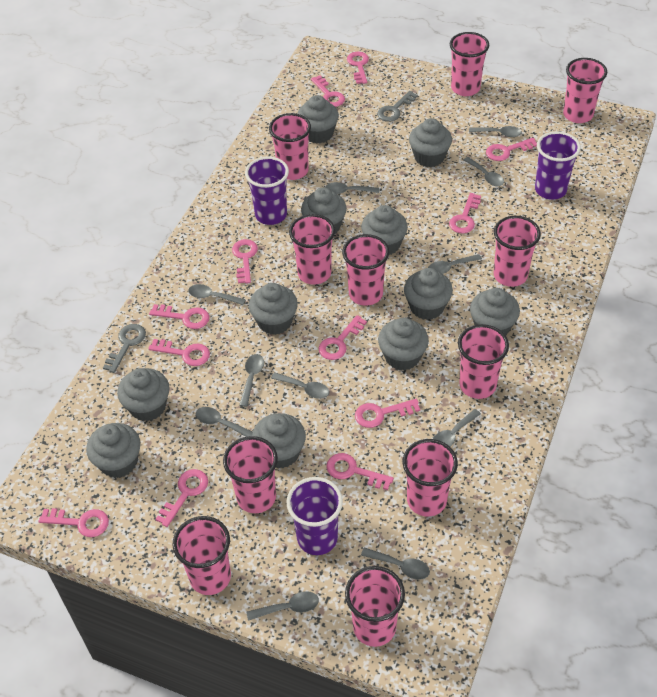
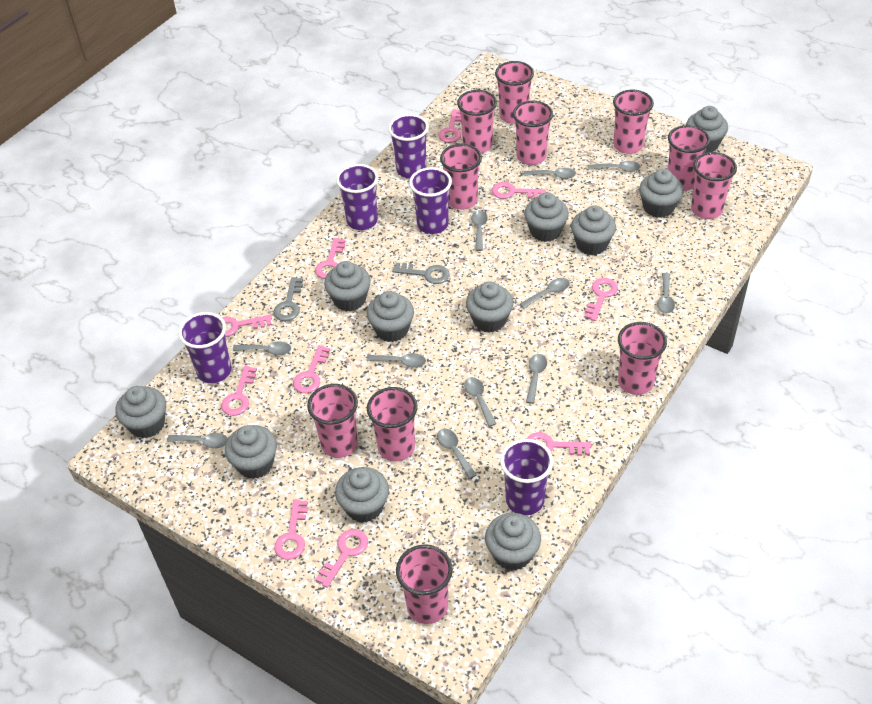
pink key: [38,508,109,537] [148,339,210,366] [149,304,210,329] [155,469,208,527] [232,239,258,284] [311,75,345,107] [318,315,367,360] [326,453,394,490] [347,52,369,84] [355,399,420,428] [449,193,481,233] [486,138,537,161] = 12 -> [221,366,257,416] [222,315,272,337] [274,499,308,560] [293,345,330,393] [315,238,345,279] [315,529,368,588] [438,109,461,143] [492,182,546,199] [527,432,591,456] [584,278,618,321] = 10
purple cup: [245,157,289,225] [286,477,343,555] [535,131,581,200] = 3 -> [178,312,231,383] [336,164,378,230] [388,114,429,179] [409,167,452,234] [500,439,553,515] = 5

